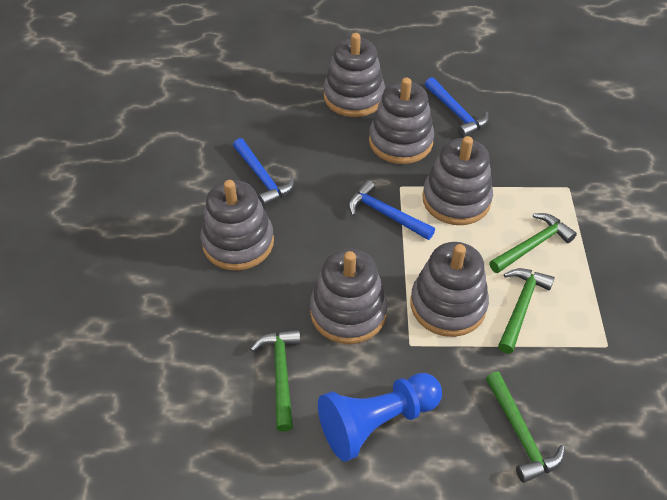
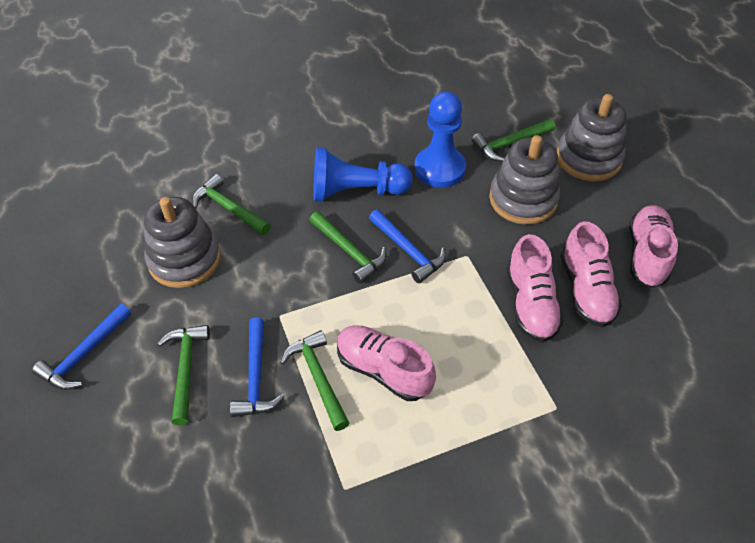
blue pawn: [318,373,442,462] = 1 -> [314,147,413,202] [414,92,466,188] = 2
green hammer: [250,329,301,432] [486,372,565,483] [489,213,577,273] [498,268,555,353] = 4 -> [158,325,210,425] [192,174,271,235] [280,330,349,431] [309,211,387,284] [471,119,555,162] = 5
grey stacking toy: [201,180,274,270] [310,249,388,344] [324,33,385,117] [369,78,434,164] [411,242,489,337] [423,136,493,225] = 6 -> [144,197,221,288] [489,135,560,225] [557,94,627,182] = 3
pink shoe: none = 0 -> [337,326,436,401] [507,234,564,343] [561,221,622,328] [629,205,678,288] = 4

